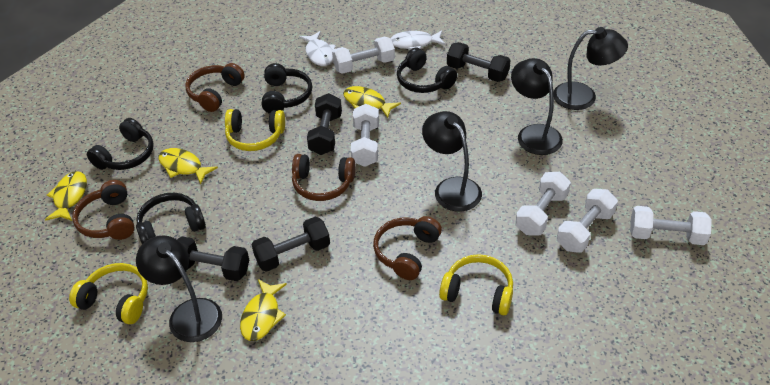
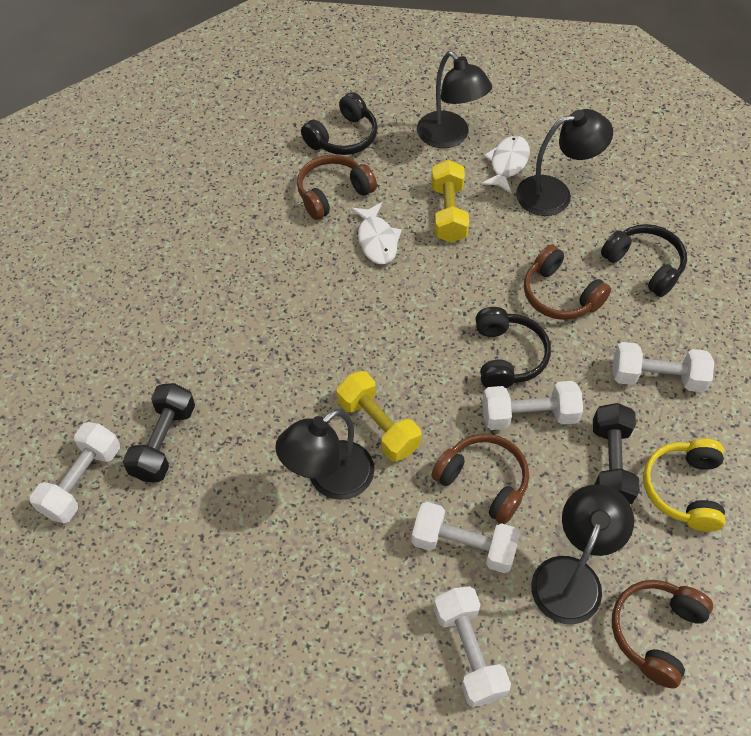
black dumbbell: [177,236,249,281] [252,217,330,272] [307,93,342,155] [447,42,511,82] = 4 -> [123,383,195,482] [593,403,640,504] = 2
black headphones: [87,118,154,170] [136,193,206,244] [262,63,312,114] [397,48,457,93] = 4 -> [301,92,378,155] [476,307,551,388] [601,224,687,297] = 3
yellow dumbbell: none = 0 -> [337,371,422,462] [431,160,469,243] = 2
yellow fish: [45,171,87,221] [158,148,218,184] [240,279,287,341] [343,86,401,118] = 4 -> none = 0
yellow headphones: [69,263,148,324] [225,109,285,151] [439,254,513,315] = 3 -> [643,438,725,532] = 1

